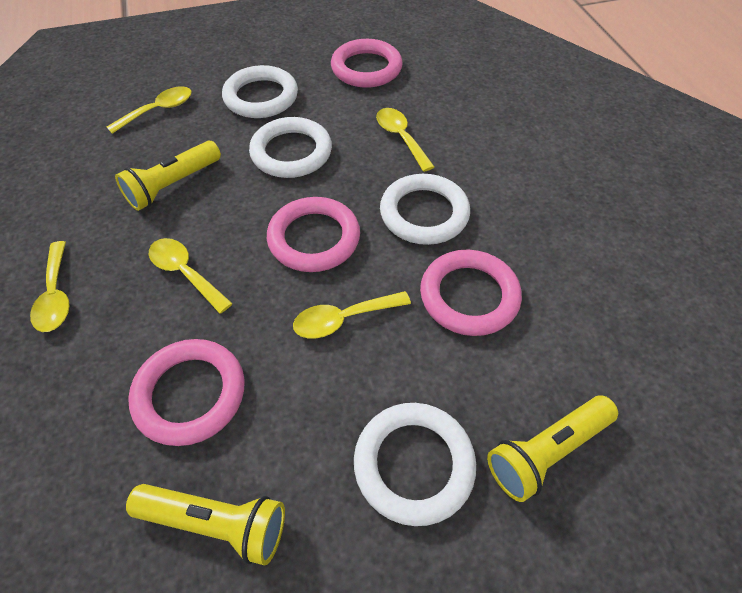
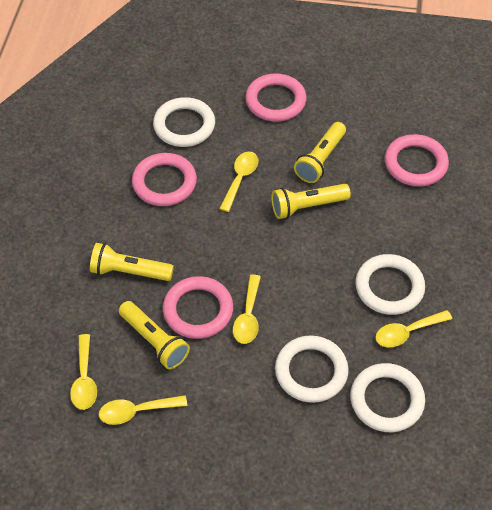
yellow flashlight: [115,141,221,211] [126,484,285,566] [487,396,618,502] = 3 -> [90,243,174,281] [119,301,190,369] [271,184,351,219] [294,122,346,183] = 4

